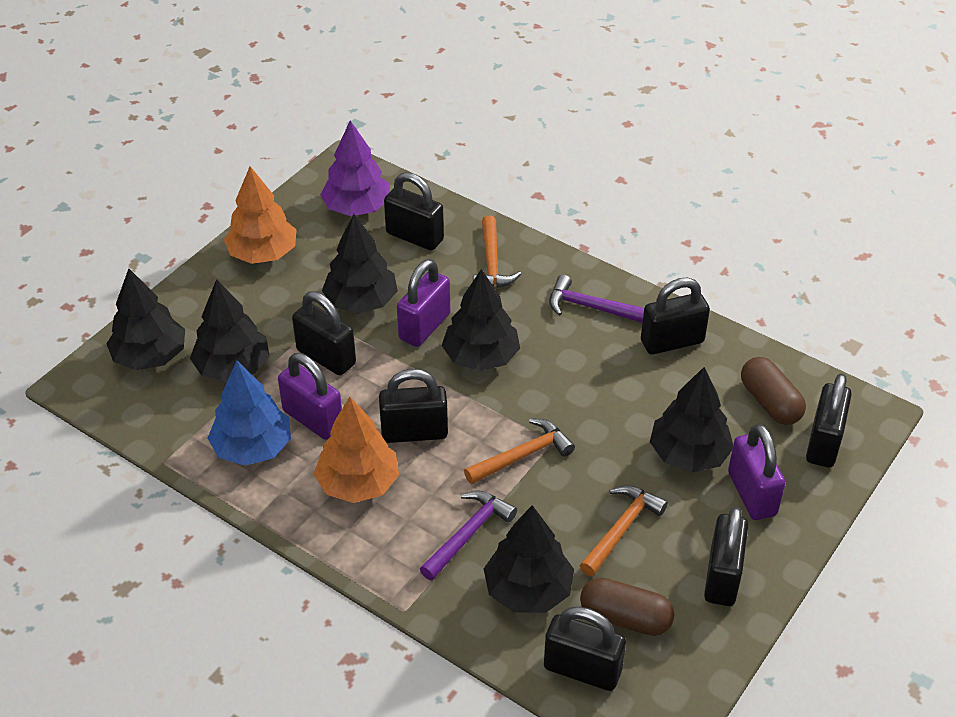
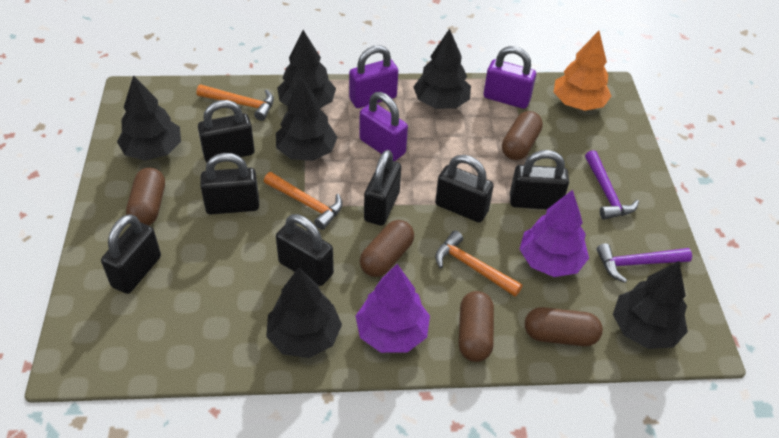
blue tree: [208,361,291,466] = 1 -> none = 0
brown capsule: [580,577,674,636] [741,357,806,425] = 2 -> [126,168,165,226] [360,220,414,277] [459,291,494,362] [502,111,543,160] [525,307,603,346] = 5
orange tree: [224,166,297,264] [314,397,399,503] = 2 -> [553,31,611,111] = 1
purple tree: [320,120,390,216] = 1 -> [356,264,430,353] [519,190,589,277] = 2

